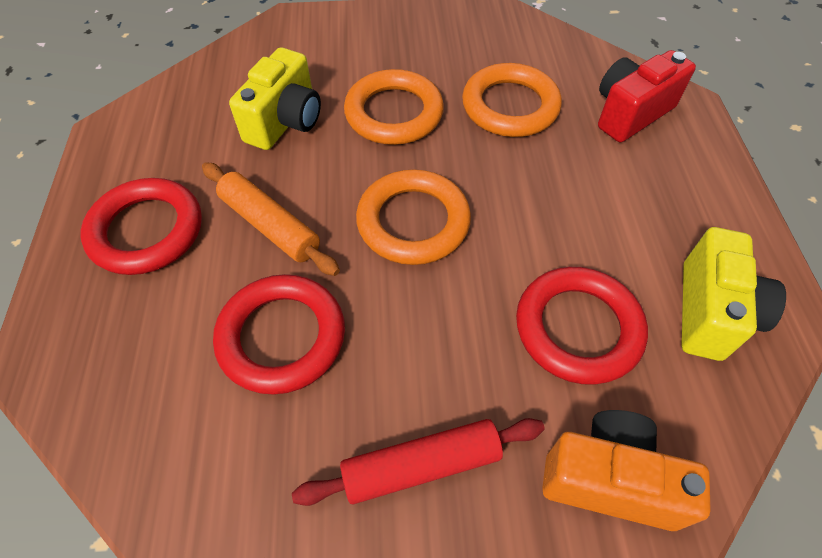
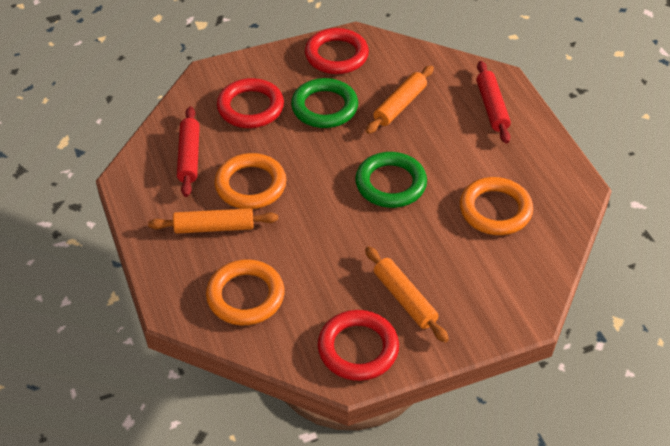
green ring: none = 0 -> [291,78,358,128] [355,152,427,208] = 2
orange camera: [542,410,711,531] = 1 -> none = 0
orange rolling pin: [202,162,340,276] = 1 -> [148,208,278,234] [365,246,449,343] [366,65,434,134] = 3
red camera: [598,50,696,142] = 1 -> none = 0
red rolling pin: [292,418,545,506] = 1 -> [177,106,200,197] [477,61,511,143] = 2
yellow camera: [229,47,321,150] [681,227,786,361] = 2 -> none = 0

